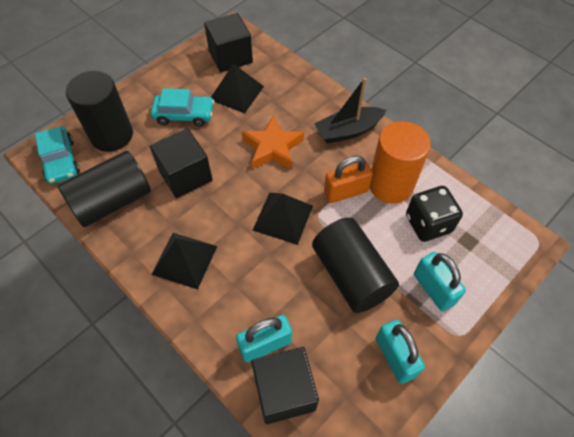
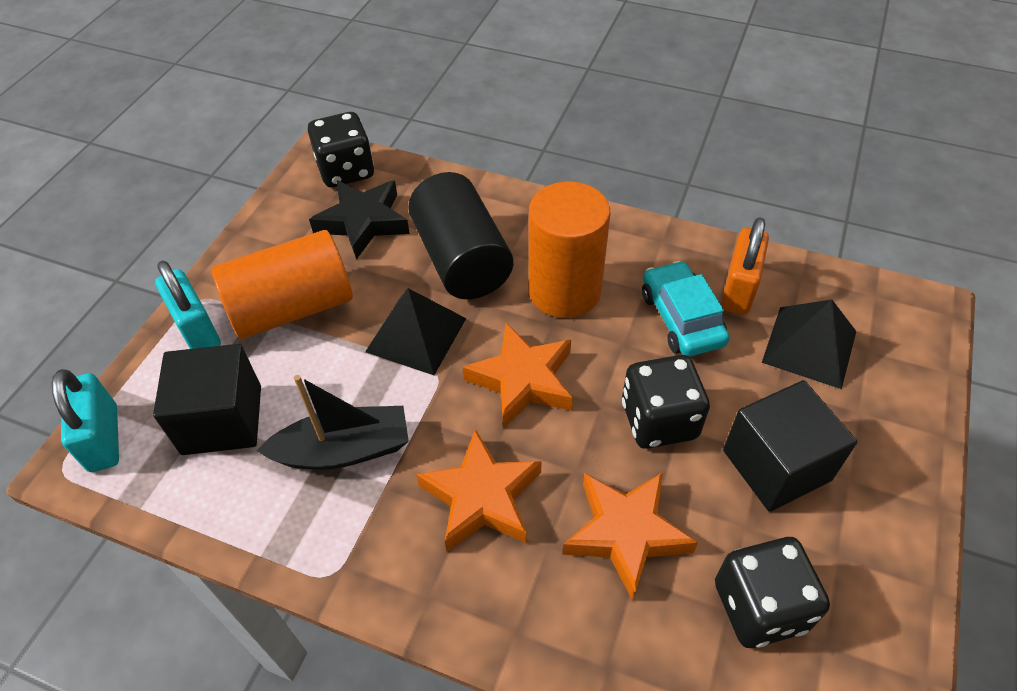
black cube: [150,128,213,198] [204,13,253,72] [251,347,319,424] = 3 -> [153,344,261,455] [723,380,857,512] = 2
black cylinder: [58,151,151,227] [66,71,133,152] [312,217,399,313] = 3 -> [408,172,513,299] = 1
black dice: [406,186,463,242] = 1 -> [308,112,374,188] [622,355,710,449] [715,537,830,648] = 3
black pyramid: [151,233,217,289] [211,64,264,113] [253,193,313,245] = 3 -> [365,288,466,375] [762,300,856,389] = 2
black star: none = 0 -> [309,180,410,259] = 1
orange cylinder: [369,121,431,204] = 1 -> [211,230,353,339] [529,182,610,318] = 2
orange star: [242,115,304,169] = 1 -> [416,429,542,552] [463,323,573,429] [563,472,698,601] = 3
turquoise car: [35,127,80,184] [151,88,214,127] = 2 -> [642,261,729,357] = 1
turquoise padlock: [236,315,292,363] [376,320,425,384] [414,252,466,311] = 3 -> [52,369,119,472] [155,261,221,349] = 2

